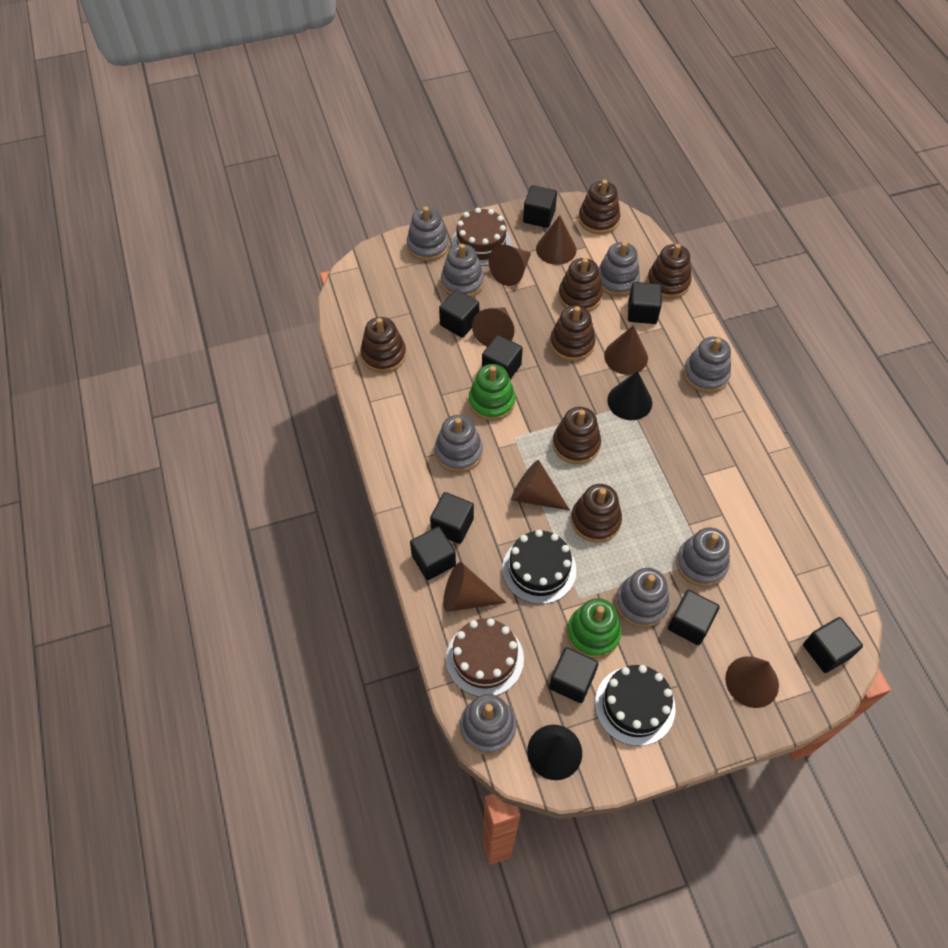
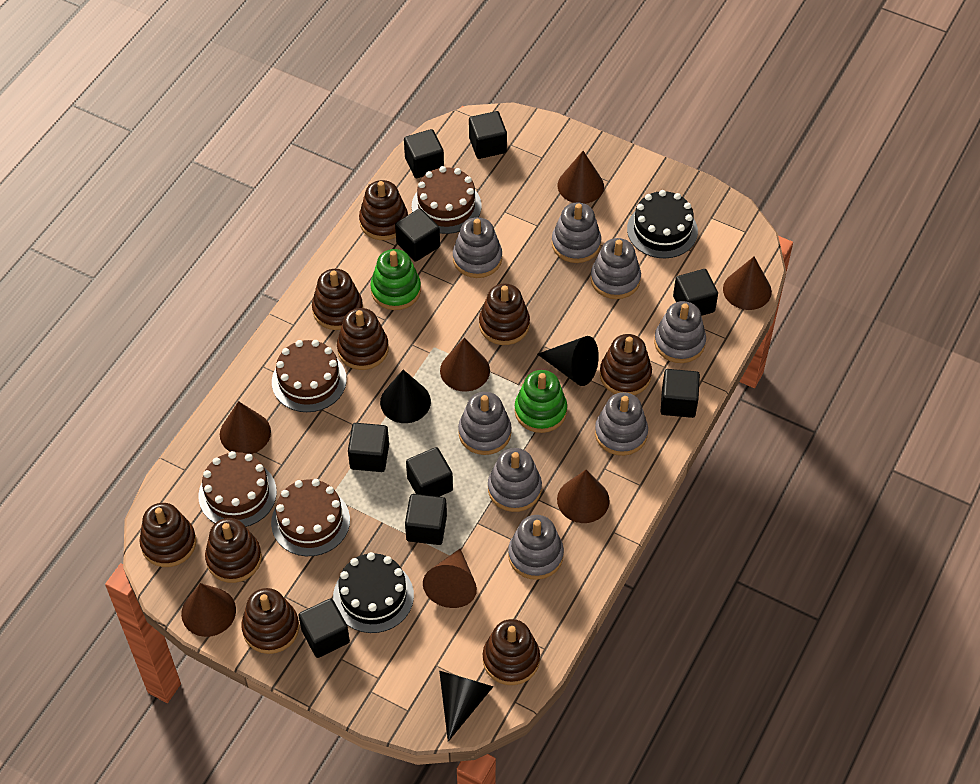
black cone: [527,725,582,780] [607,371,652,420] = 2 -> [380,370,431,423] [439,671,493,742] [537,336,599,386] = 3
brown cake: [446,618,524,697] [451,208,511,266] = 2 -> [198,451,277,527] [271,479,350,556] [272,340,347,412] [412,166,482,234] = 4
brown stacking toy: [360,317,406,373] [550,305,596,361] [553,407,601,464] [558,258,603,311] [571,484,622,543] [578,180,620,234] [647,244,692,299] = 7 -> [139,503,196,567] [205,518,262,583] [241,588,299,654] [312,269,363,330] [337,308,389,370] [359,180,408,240] [479,283,530,345] [483,619,540,685] [600,334,652,395] = 9

